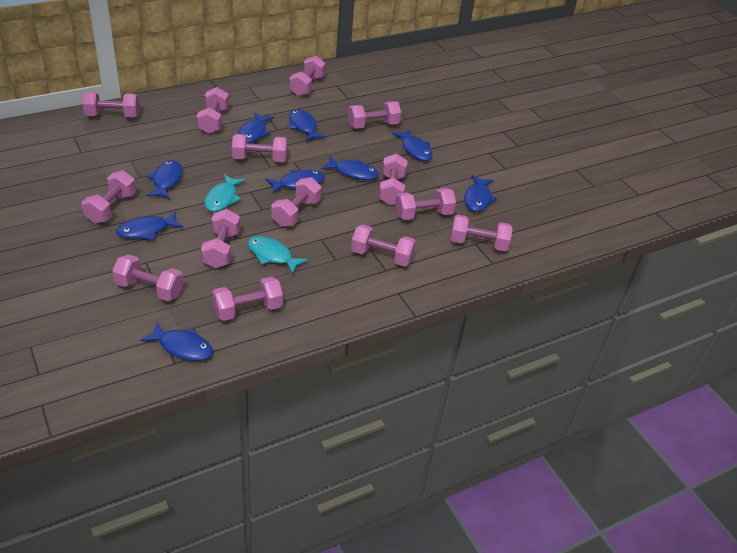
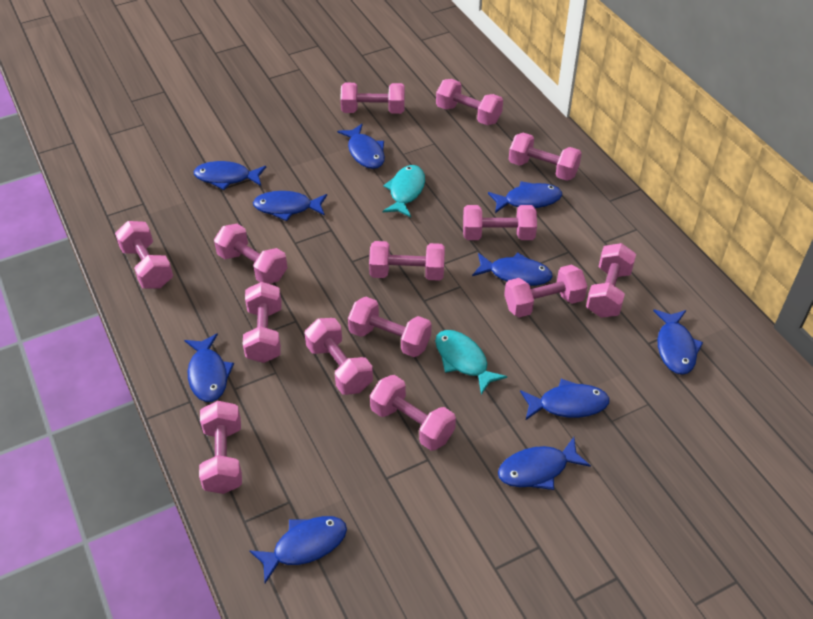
blue fish: [116,211,183,240] [140,322,213,361] [146,160,182,199] [238,112,274,143] [266,170,325,193] [289,109,326,142] [321,156,379,180] [392,129,432,161] [464,175,497,212] = 9 -> [184,333,234,402] [194,161,266,190] [249,516,347,583] [253,191,327,221] [337,124,385,169] [472,253,553,286] [488,181,562,213] [498,437,591,490] [520,379,610,420] [653,309,703,375] = 10

